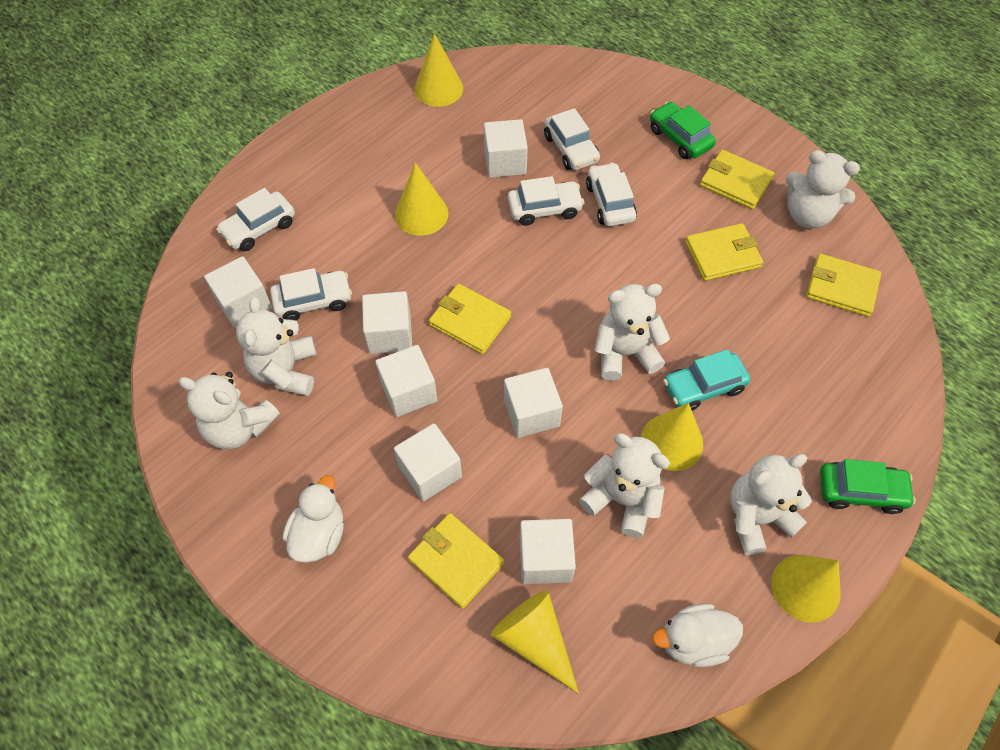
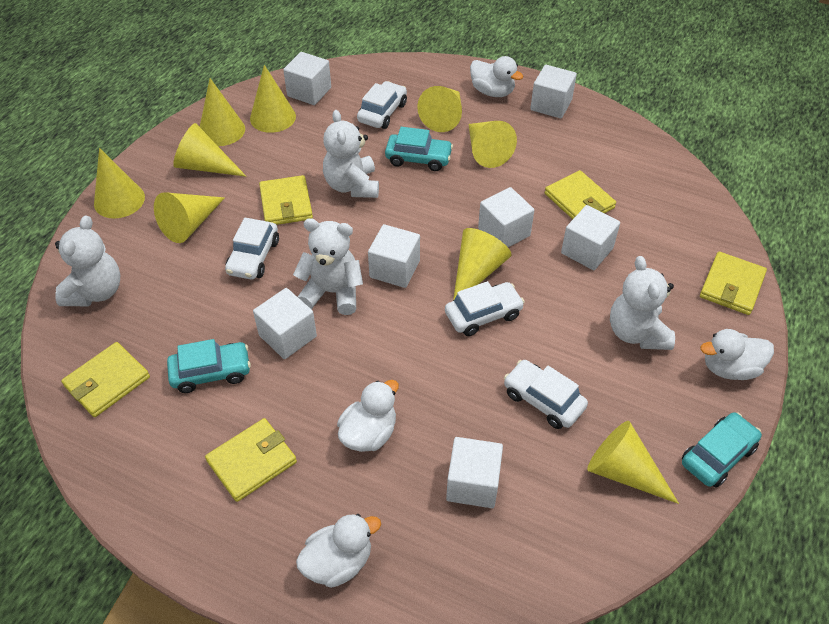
green car: [650,102,716,159] [820,459,916,514] = 2 -> none = 0
turquoise car: [663,349,750,411] = 1 -> [167,339,251,393] [385,127,453,171] [682,412,762,487] = 3
white car: [216,188,295,251] [270,268,352,321] [508,176,584,226] [544,108,600,170] [586,162,637,226] = 5 -> [225,218,279,280] [357,81,407,129] [445,281,525,336] [504,360,588,429] = 4
white duck: [283,475,344,563] [652,604,743,667] = 2 -> [296,514,381,588] [337,380,399,452] [470,56,523,97] [700,329,774,380] = 4
white teddy bear: [178,372,280,449] [236,297,317,396] [579,433,670,538] [594,284,670,381] [730,454,812,555] [786,150,860,228] = 6 -> [55,215,120,306] [293,218,363,315] [323,110,379,198] [610,256,675,350] = 4
yellow cone: [395,163,448,236] [415,33,463,107] [491,590,579,694] [641,403,703,471] [771,555,841,623] = 5 -> [94,148,145,218] [154,192,225,243] [173,123,246,177] [200,78,245,146] [250,65,296,133] [417,86,462,132] [453,228,511,300] [468,121,517,168] [587,421,679,504] = 9

